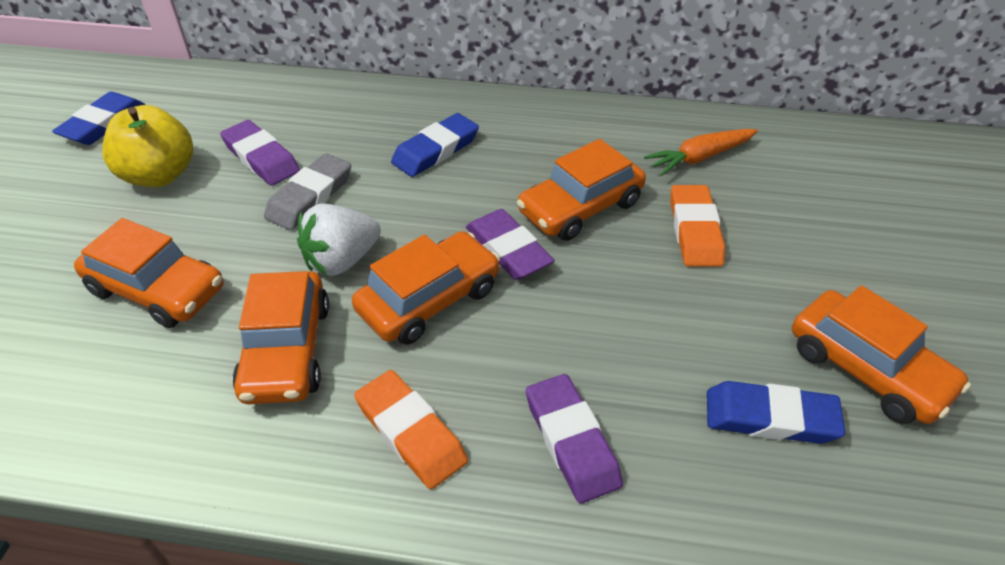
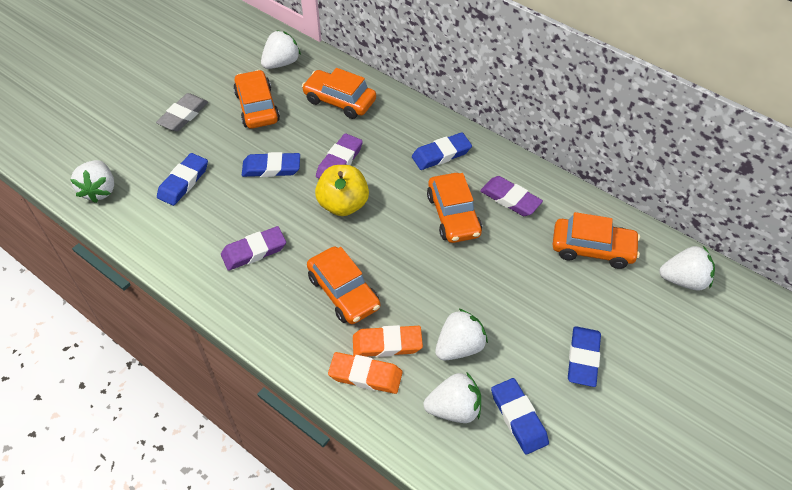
blue eraser: [52,92,145,145] [391,113,479,177] [707,381,845,444] = 3 -> [157,153,208,206] [242,152,300,177] [412,132,472,170] [491,378,549,455] [568,326,601,387] = 5
orange carrot: [644,129,758,176] = 1 -> none = 0
white strawberry: [297,203,381,276] = 1 -> [70,160,114,203] [261,30,301,69] [423,372,481,423] [435,308,488,360] [659,246,715,291] = 5

